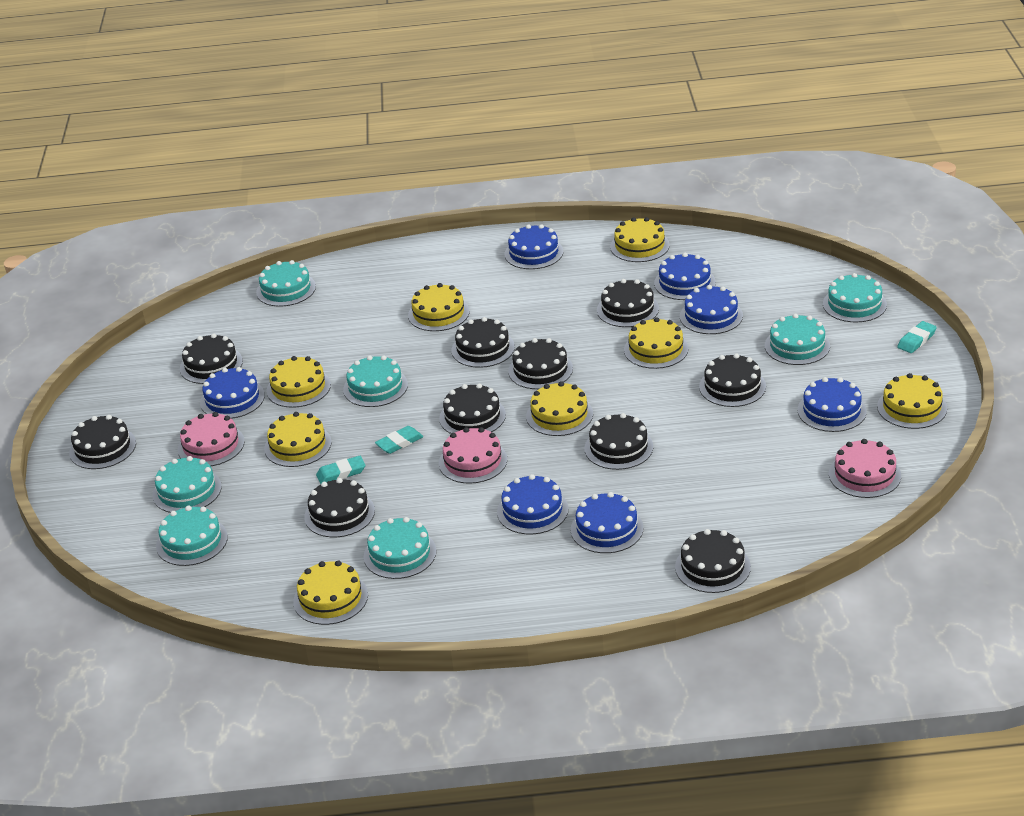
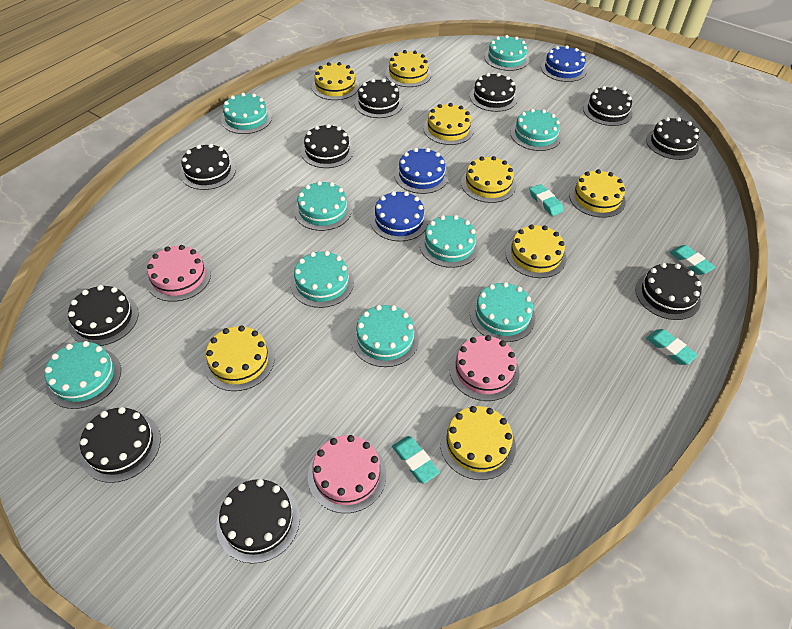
blue cake: [200,367,265,419] [497,474,569,534] [505,224,563,269] [571,492,643,553] [654,253,716,300] [680,285,743,334] [797,377,867,432] = 7 -> [370,191,428,241] [394,148,449,194] [541,45,587,82] = 3
turquoise cake: [152,456,222,513] [156,506,228,566] [256,260,316,307] [343,355,408,407] [364,517,437,579] [765,314,830,365] [823,273,887,322] = 7 -> [45,341,121,409] [221,93,272,134] [290,251,354,308] [294,181,352,231] [351,305,419,367] [420,215,480,268] [470,282,535,342] [484,35,529,71] [510,109,561,151] = 9
turquoise eraser: [316,456,366,484] [375,426,424,454] [897,321,937,353] = 3 -> [392,436,440,484] [530,184,564,216] [646,329,698,365] [670,245,715,275] = 4

